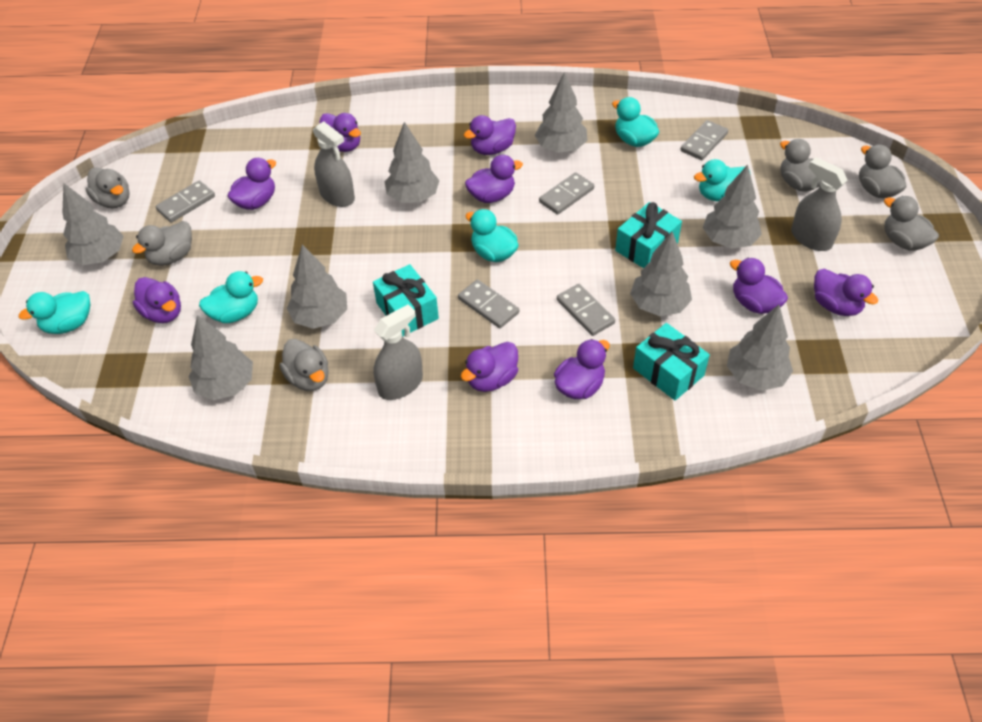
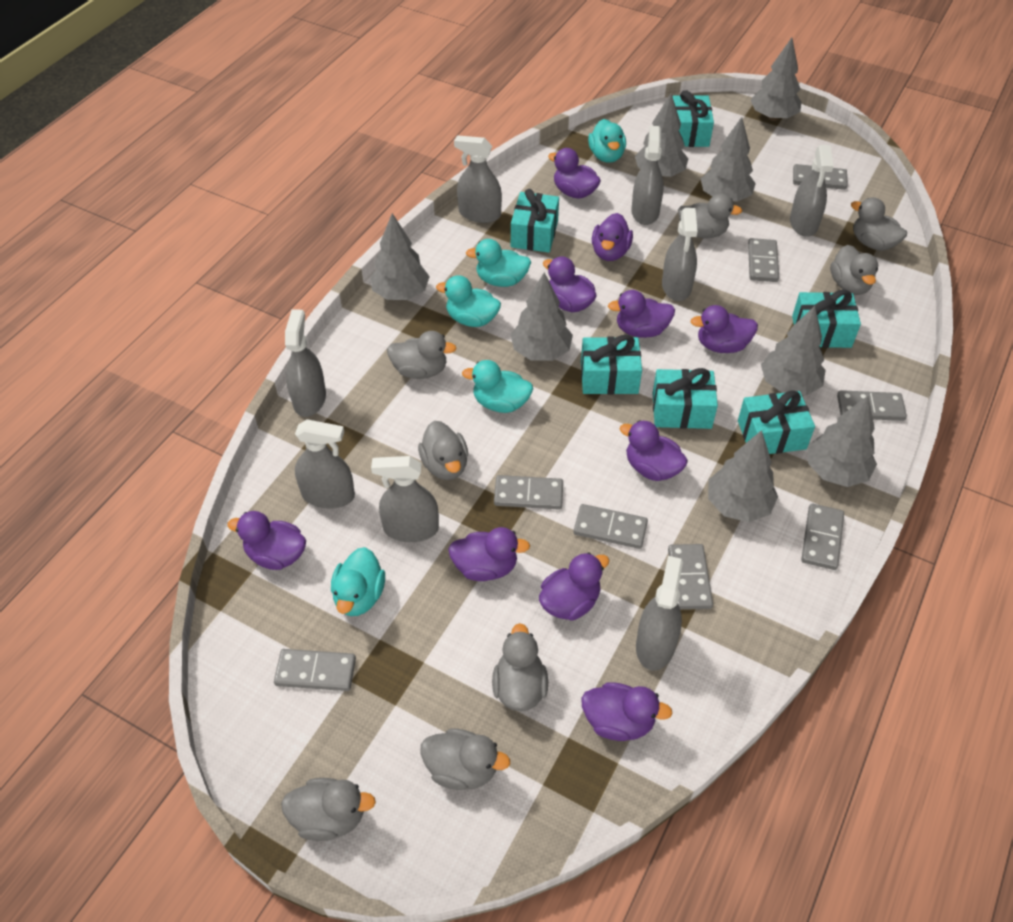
grey domino: [155,180,215,223] [458,280,519,328] [539,172,594,215] [557,284,615,336] [681,120,728,160] = 5 -> [274,649,356,691] [494,475,563,509] [574,504,648,549] [668,544,713,610] [748,238,779,282] [793,164,848,190] [801,504,844,570] [837,390,907,421] = 8
grey duck: [86,167,130,208] [132,221,192,266] [280,339,329,391] [780,139,821,191] [859,145,907,198] [884,196,939,251] = 6 -> [281,778,376,841] [387,331,457,379] [418,421,468,480] [420,728,510,790] [492,623,548,711] [678,194,742,238] [830,245,878,295] [851,197,907,251] = 8
grey spray bottle: [313,121,355,207] [373,304,423,400] [791,158,847,251] = 3 -> [285,309,326,417] [295,419,355,509] [371,456,439,542] [454,135,502,223] [631,126,664,225] [636,556,683,671] [662,208,698,301] [790,145,833,237] = 8
purple duck: [133,277,181,323] [227,158,276,210] [319,113,361,152] [461,342,518,392] [464,115,516,155] [465,155,523,203] [554,339,610,399] [730,257,788,314] [814,269,879,316] = 9 -> [227,511,306,570] [448,527,530,581] [539,553,610,621] [543,256,597,312] [548,148,601,199] [581,682,673,741] [592,213,633,261] [608,290,675,338] [620,420,688,481] [690,305,758,353] = 10
turquoise gift: [373,264,439,337] [615,202,682,268] [633,323,710,400] = 3 -> [511,189,559,252] [581,335,642,394] [653,368,718,429] [673,90,714,147] [738,390,815,454] [792,290,861,348] = 6

